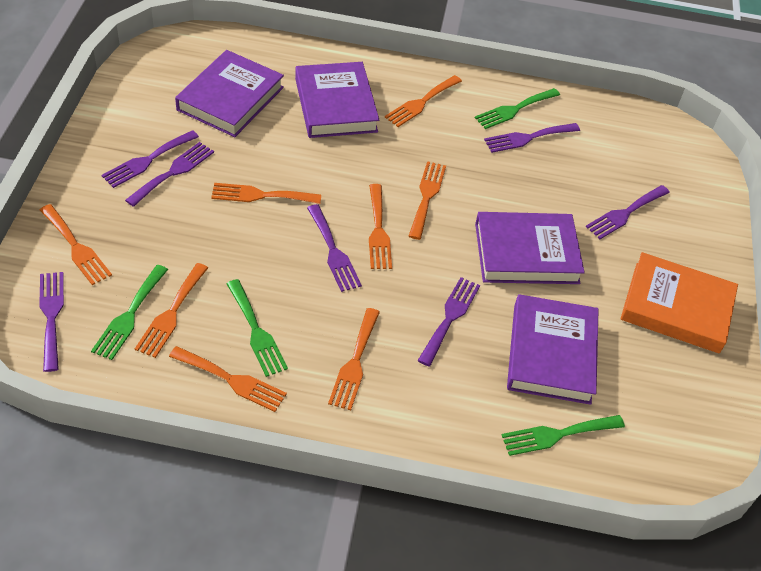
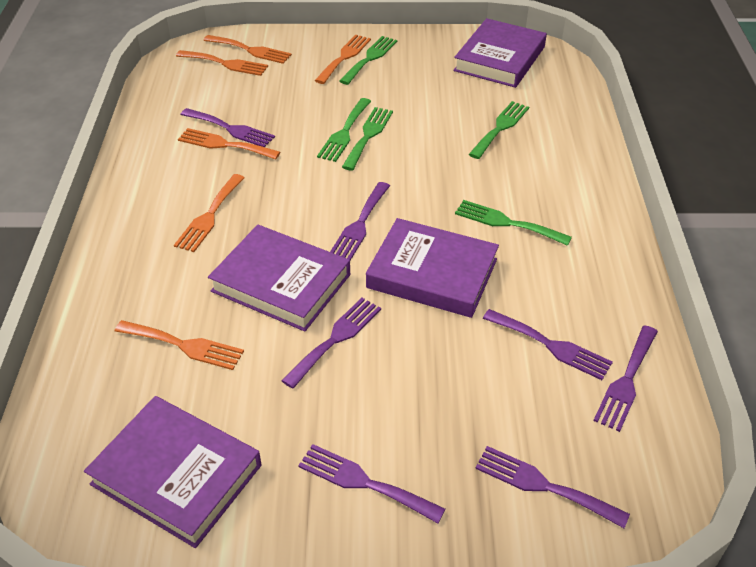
green fork: [91,265,168,360] [226,279,288,377] [475,88,560,129] [502,415,625,456] = 4 -> [317,98,371,162] [339,36,398,85] [342,107,393,171] [455,200,572,246] [469,101,529,159] = 5
orange book: [620,252,738,354] = 1 -> none = 0
orange fork: [40,204,112,285] [135,263,208,358] [169,346,287,412] [211,183,321,204] [328,308,380,410] [369,184,392,269] [385,75,462,127] [409,161,446,240] = 8 -> [115,320,244,370] [174,174,245,252] [176,50,268,76] [178,128,280,160] [203,35,292,64] [315,35,371,84] = 6

